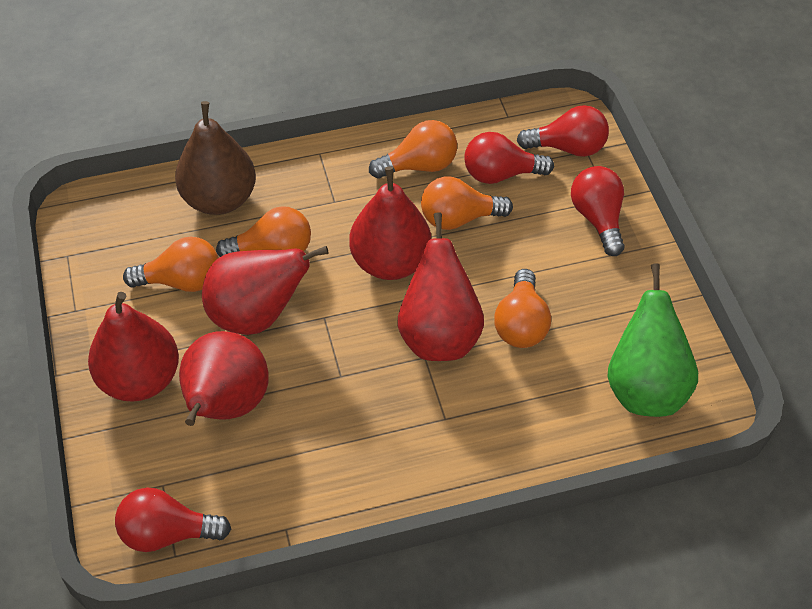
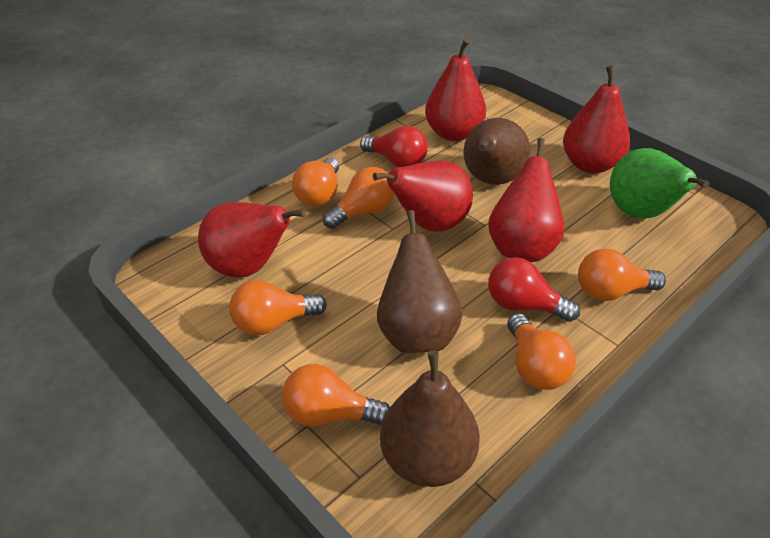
brown pear: [175,101,256,215] = 1 -> [377,210,463,353] [380,350,480,487] [463,118,530,185] = 3
orange light bulb: [123,237,219,292] [216,206,311,257] [369,120,457,179] [421,177,513,230] [494,269,551,348] = 5 -> [229,280,327,335] [282,364,390,427] [292,158,339,207] [323,167,395,229] [507,313,576,390] [578,249,666,301] = 6
red light bulb: [115,488,231,552] [464,132,554,184] [517,105,609,157] [571,166,625,256] = 4 -> [360,126,428,167] [488,257,580,322] = 2

